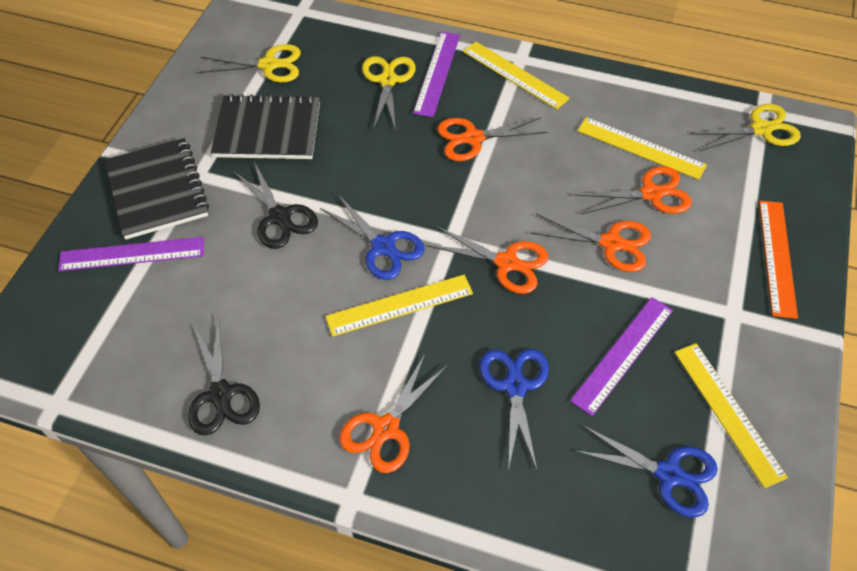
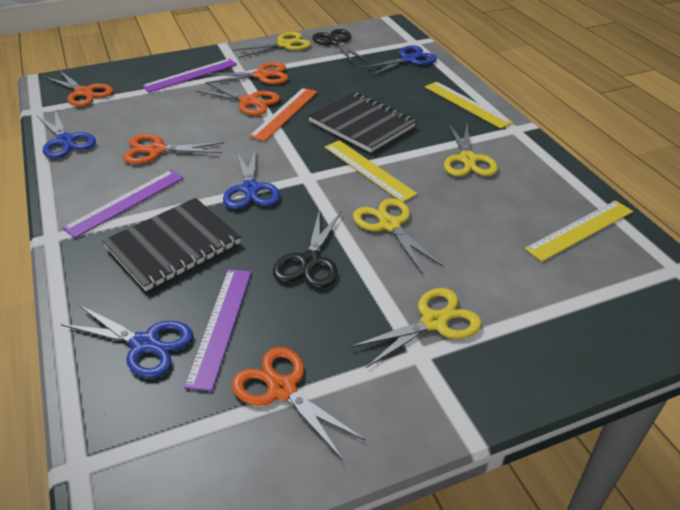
blue scissors: [320,194,425,280] [480,349,549,471] [573,425,718,517] = 3 -> [36,110,96,159] [60,305,193,378] [223,148,280,209] [360,45,437,76] = 4
yellow ruler: [325,275,473,337] [463,42,570,109] [577,117,707,180] [674,343,788,488] = 4 -> [325,140,418,202] [425,82,513,129] [525,200,633,262] = 3
yellow scissors: [198,44,301,82] [362,56,416,131] [690,104,801,152] = 3 -> [233,32,311,58] [350,288,482,368] [353,198,444,273] [444,122,498,176] = 4

